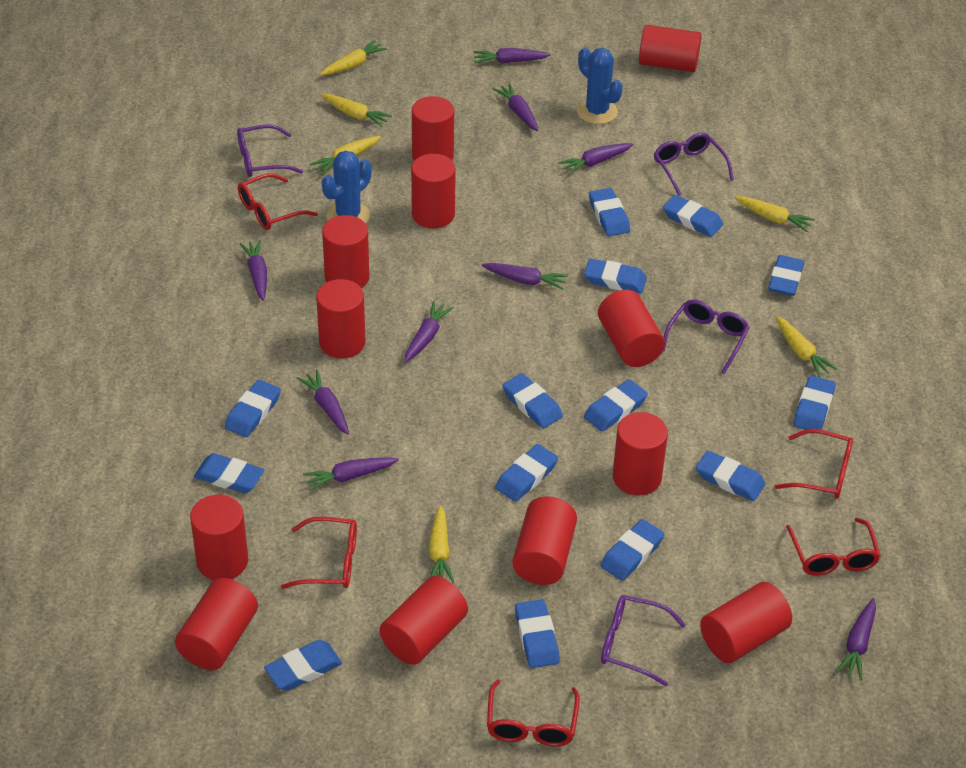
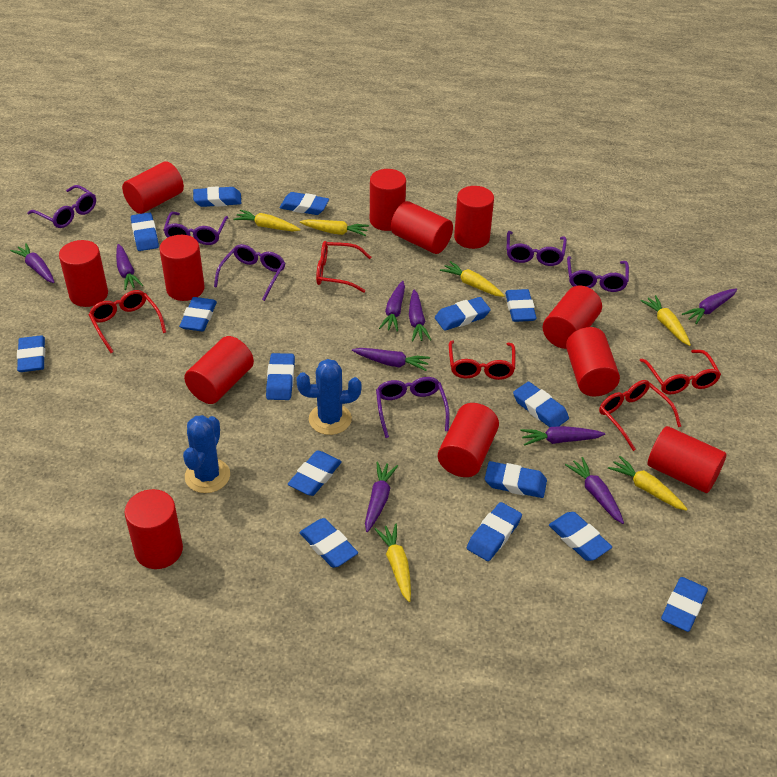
blue eraser: [194,453,264,493] [224,380,281,437] [264,640,342,691] [495,444,558,502] [502,373,563,428] [515,599,560,668] [584,259,647,293] [584,379,648,431] [589,188,630,236] [600,519,664,581] [663,195,723,237] [696,451,765,501] [768,255,804,296] [793,376,836,430] = 14 -> [17,336,45,372] [131,212,159,251] [179,297,217,331] [193,186,241,207] [266,353,295,400] [280,192,329,215] [288,450,342,496] [299,518,358,568] [435,297,491,331] [467,502,522,561] [485,461,547,498] [505,289,537,322] [513,382,569,427] [549,512,612,561] [661,577,708,632] = 15
purple glasses: [237,125,303,177] [601,595,686,687] [654,133,734,196] [663,300,750,374] = 4 -> [27,185,96,228] [164,212,228,245] [214,244,285,301] [376,377,450,438] [507,231,567,266] [567,256,629,292] = 6

